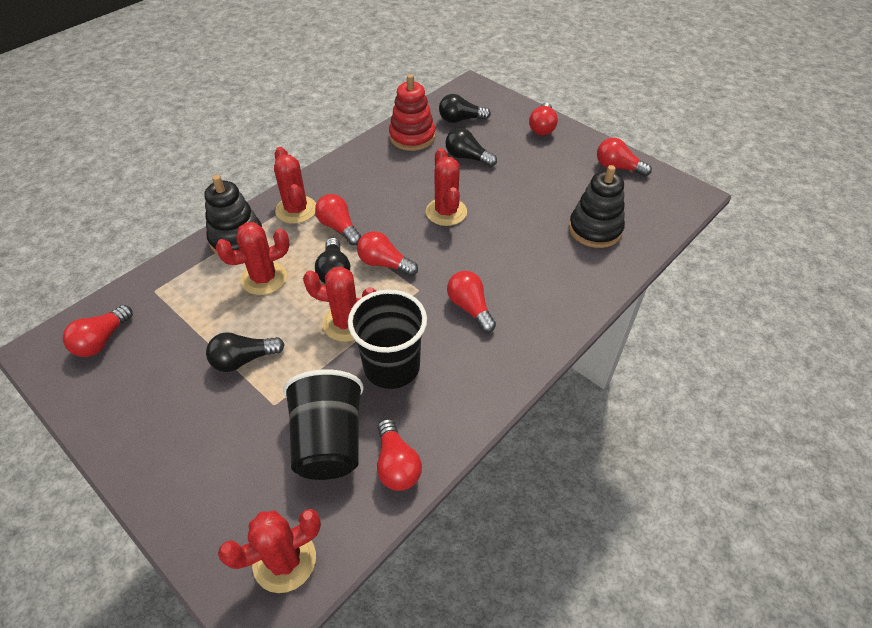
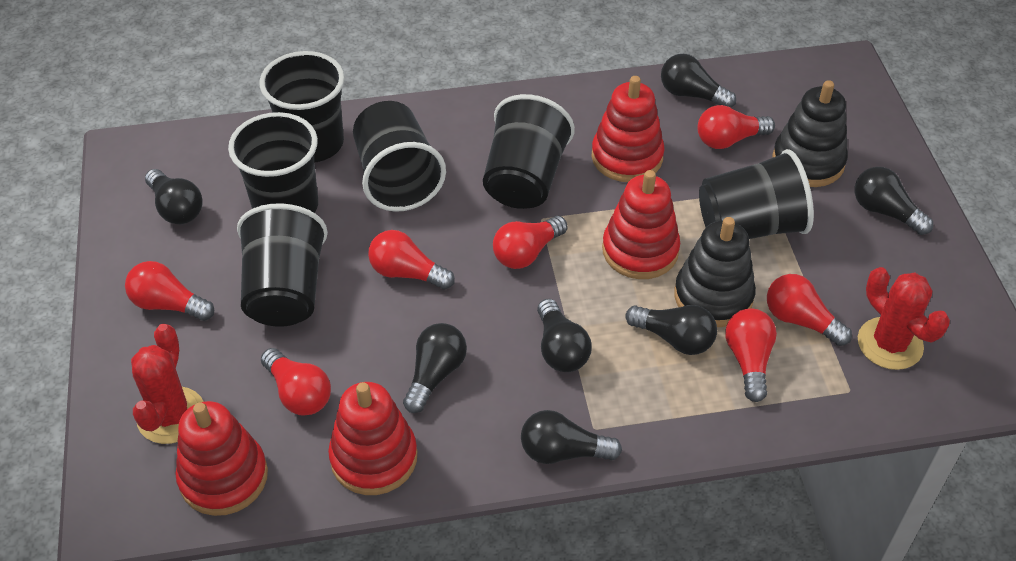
black cup: [283,369,364,480] [348,290,427,389] = 2 -> [228,112,318,213] [237,203,328,327] [259,51,345,162] [353,101,446,212] [483,94,575,209] [699,149,814,239] = 6
black light bulb: [206,332,285,372] [315,238,350,283] [439,94,491,123] [445,128,497,167] = 4 -> [145,169,203,224] [403,323,467,413] [521,410,622,464] [537,299,592,372] [625,305,717,355] [661,54,736,108] [855,167,933,235] = 7
red cactus: [216,222,290,295] [218,509,321,593] [274,147,316,224] [303,266,376,342] [426,148,467,226] = 5 -> [131,324,204,444] [858,267,950,370] = 2
red stacking toy: [389,74,435,151] = 1 -> [176,401,268,516] [328,382,417,495] [591,76,665,182] [602,170,680,279] = 4

